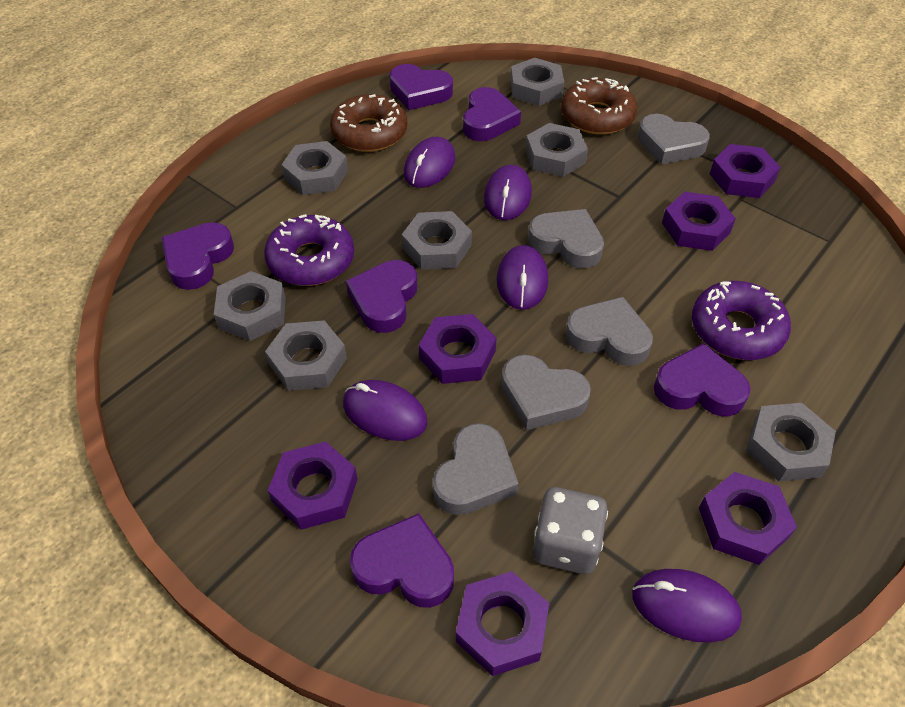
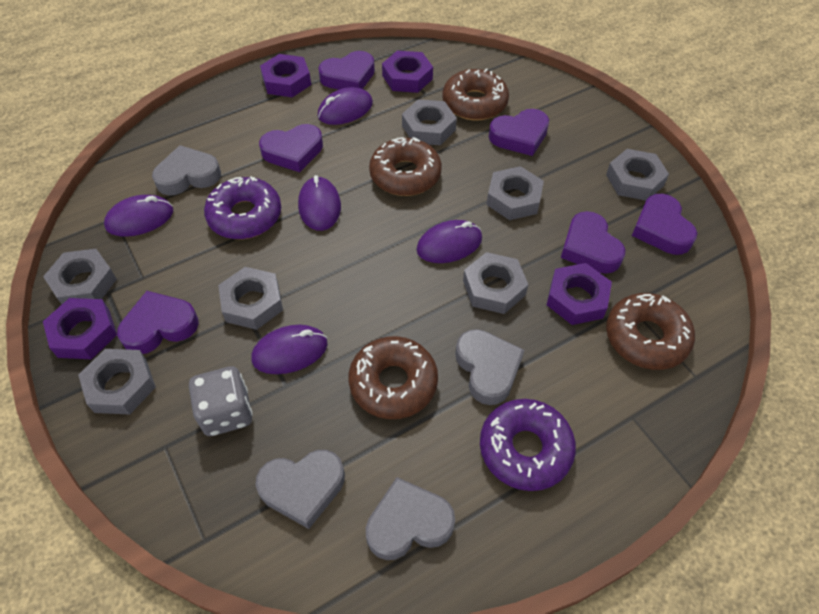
brown donut: [330,94,407,152] [561,77,637,135] = 2 -> [348,336,438,419] [369,137,442,196] [442,68,509,120] [606,293,695,370] = 4
grey heart: [433,423,519,515] [501,355,591,430] [528,209,604,269] [565,297,653,366] [637,114,710,165] = 5 -> [152,145,221,196] [256,450,345,529] [366,477,455,560] [455,329,524,405] = 4
purple nut: [268,441,358,530] [419,314,497,384] [456,571,550,676] [662,192,736,251] [699,472,797,565] [710,144,781,198] = 6 -> [43,298,117,359] [260,54,311,97] [382,51,433,93] [547,263,612,325] = 4

